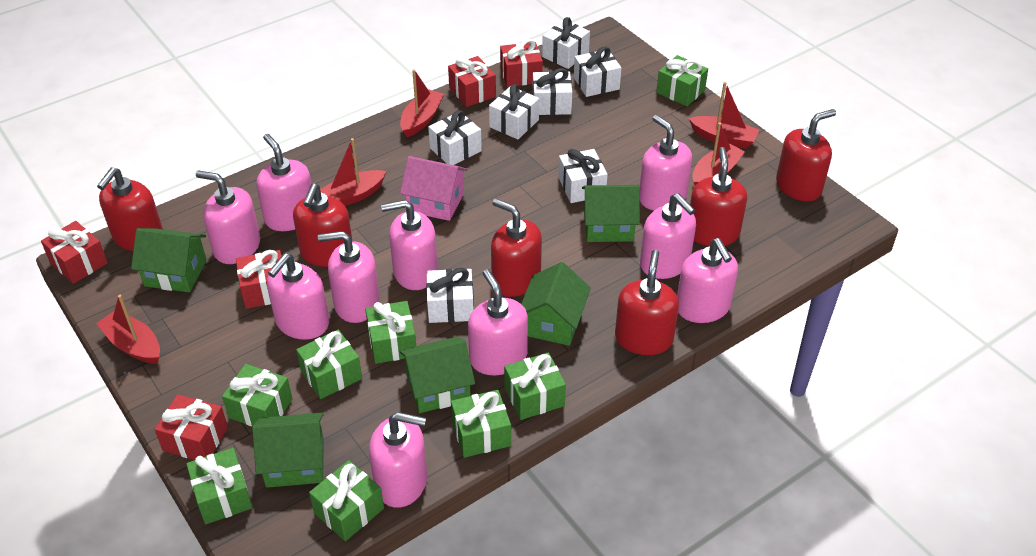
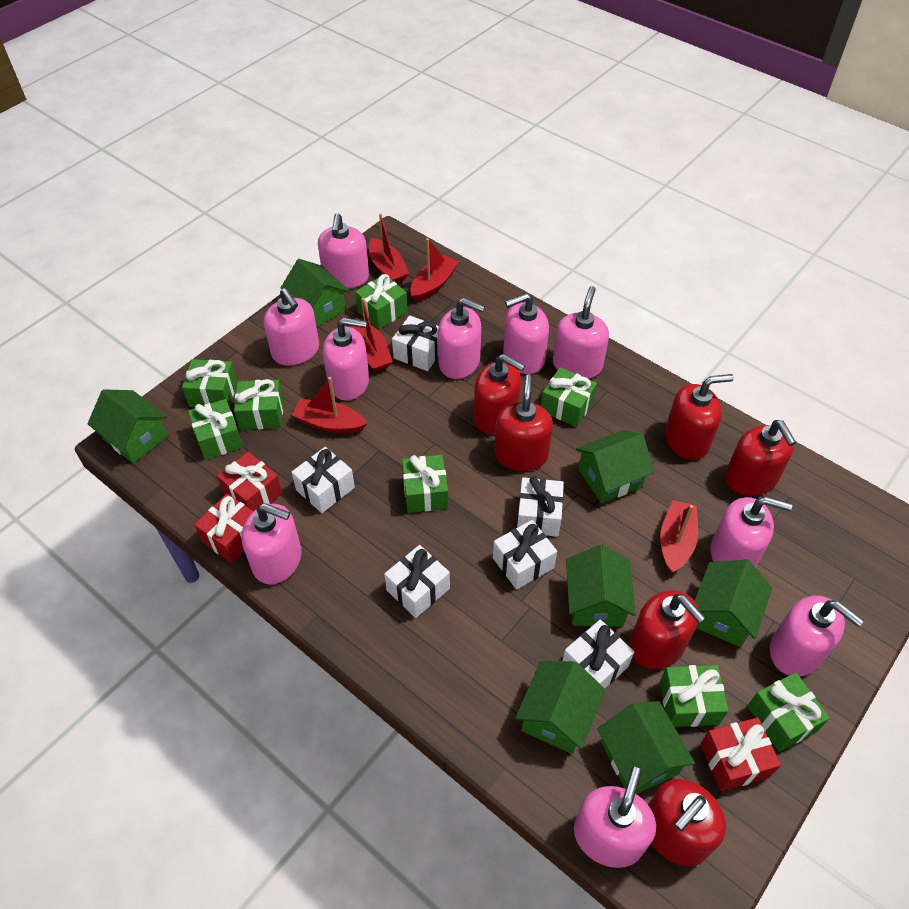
green house: [131,228,207,292] [252,413,324,488] [399,337,475,413] [521,262,591,346] [582,185,640,242] = 5 -> [88,389,168,464] [281,259,349,327] [515,661,605,754] [566,545,636,627] [576,430,654,503] [597,701,695,794] [694,560,772,647] = 7
pink house: [400,156,468,221] = 1 -> none = 0
red gift: [41,221,108,284] [154,394,228,460] [236,250,281,309] [448,56,496,107] [500,39,543,87] = 5 -> [194,494,253,563] [217,451,282,511] [700,717,781,791] = 3
white gift: [426,268,474,323] [428,110,482,165] [489,84,539,139] [532,68,572,115] [542,17,590,69] [558,149,608,203] [574,47,621,97] = 7 -> [291,447,355,513] [384,545,450,618] [392,316,439,371] [493,520,557,590] [517,476,564,537] [562,619,634,688] = 6

